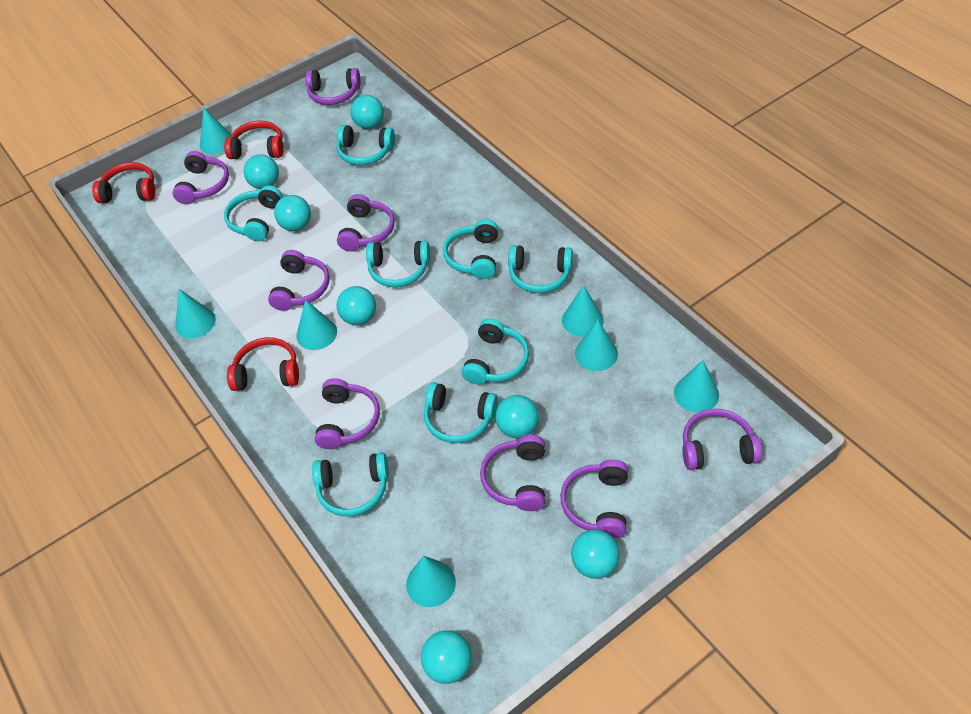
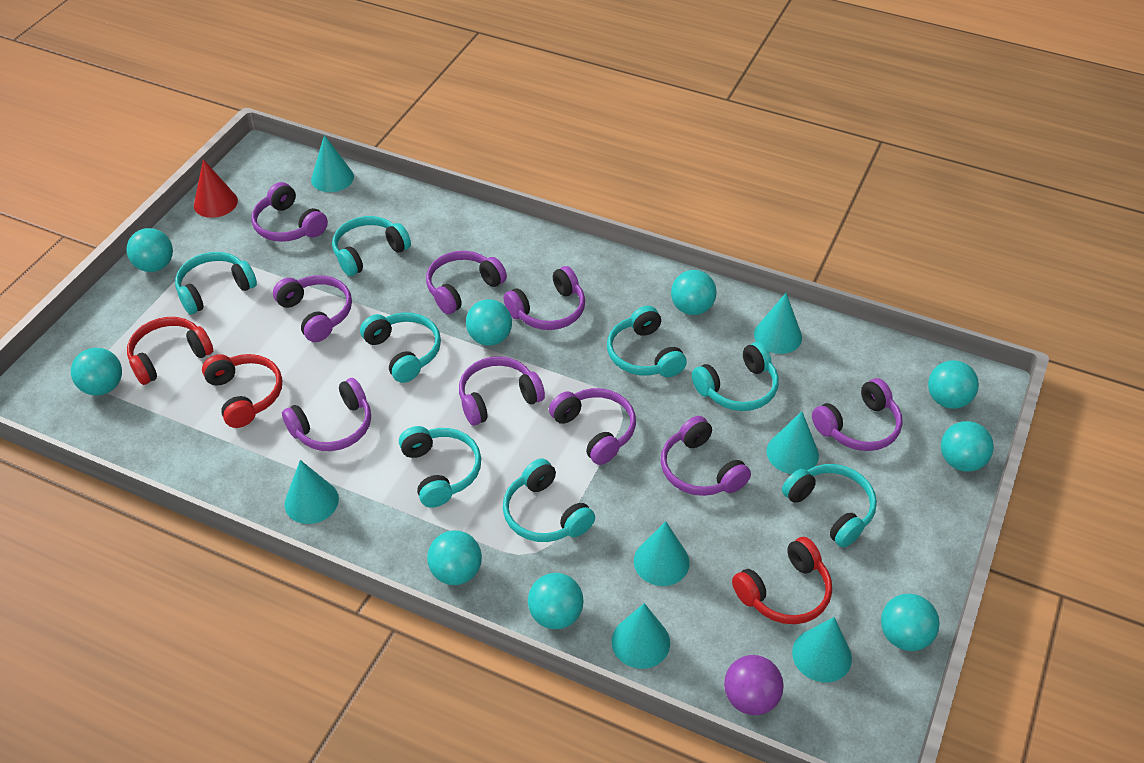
purple ball: none = 0 -> [724,655,784,715] = 1
purple headphones: [173,151,229,204] [268,250,330,311] [306,68,361,105] [315,378,380,449] [337,194,395,251] [480,435,545,511] [560,460,628,539] [682,409,762,470] = 8 -> [251,182,328,242] [273,275,352,342] [282,378,371,451] [426,251,507,314] [459,356,545,426] [503,266,585,330] [549,388,636,465] [661,416,751,496] [812,378,903,451] = 9
red cone: none = 0 -> [194,159,238,218] = 1
turquoise ball: [243,154,279,189] [274,195,311,231] [337,286,376,325] [350,95,384,129] [421,630,472,684] [495,395,539,438] [571,529,620,579] = 7 -> [71,348,122,395] [126,228,173,272] [427,530,482,585] [466,299,512,346] [528,573,584,629] [671,270,717,315] [881,594,940,651] [928,360,979,409] [941,421,994,472] = 9

